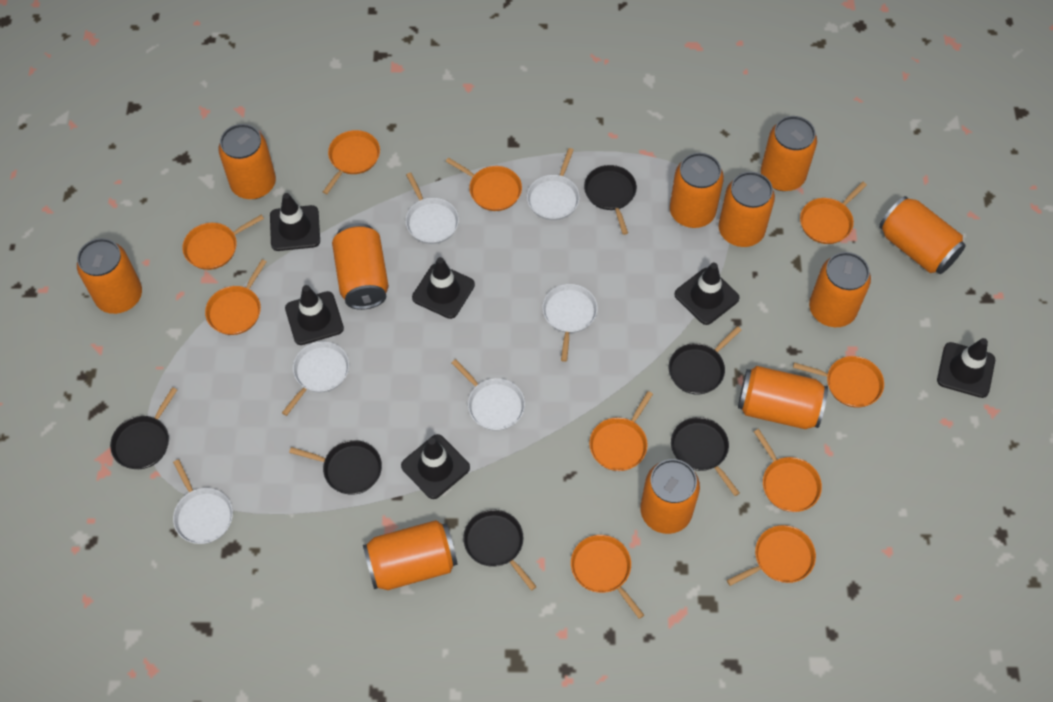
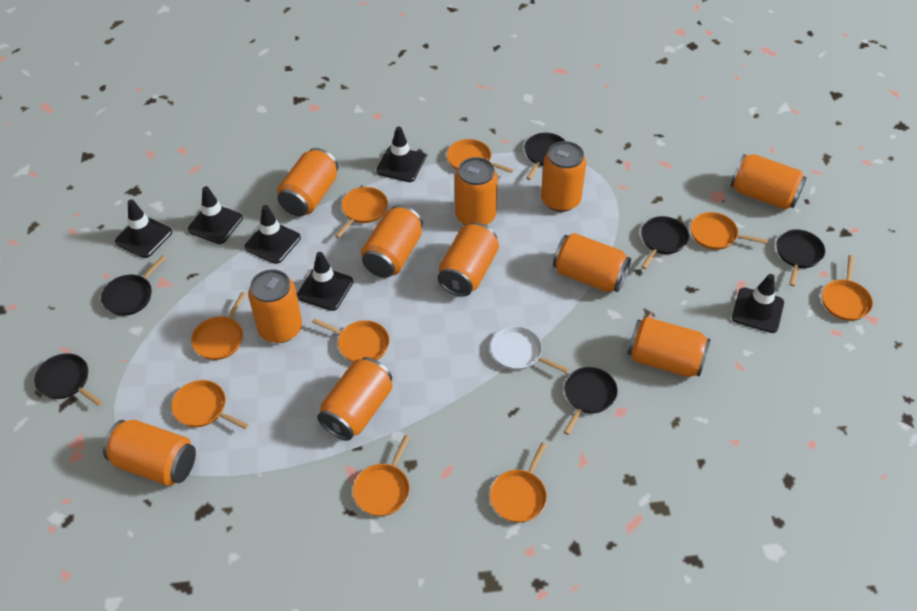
orange pan: [182,215,264,270] [205,259,266,335] [323,130,380,194] [445,157,522,211] [571,535,644,619] [589,391,653,471] [727,525,816,586] [754,429,822,512] [793,356,884,407] [800,182,867,244] = 10 -> [171,380,249,429] [191,292,246,360] [312,318,389,362] [335,187,388,238] [353,435,410,516] [447,139,514,173] [490,442,547,523] [690,212,768,250] [822,255,873,321] = 9
white pan: [173,459,233,544] [282,341,349,416] [406,172,459,244] [452,359,525,431] [527,148,580,220] [542,284,598,362] = 6 -> [490,326,569,373] = 1

